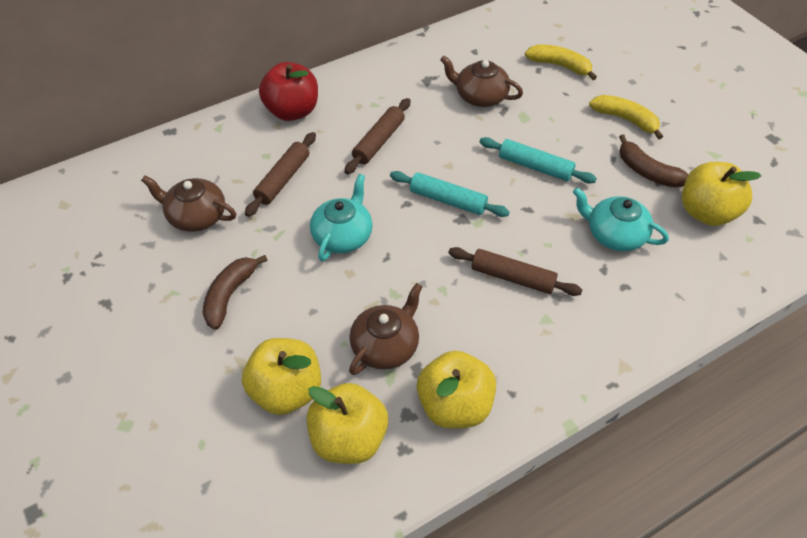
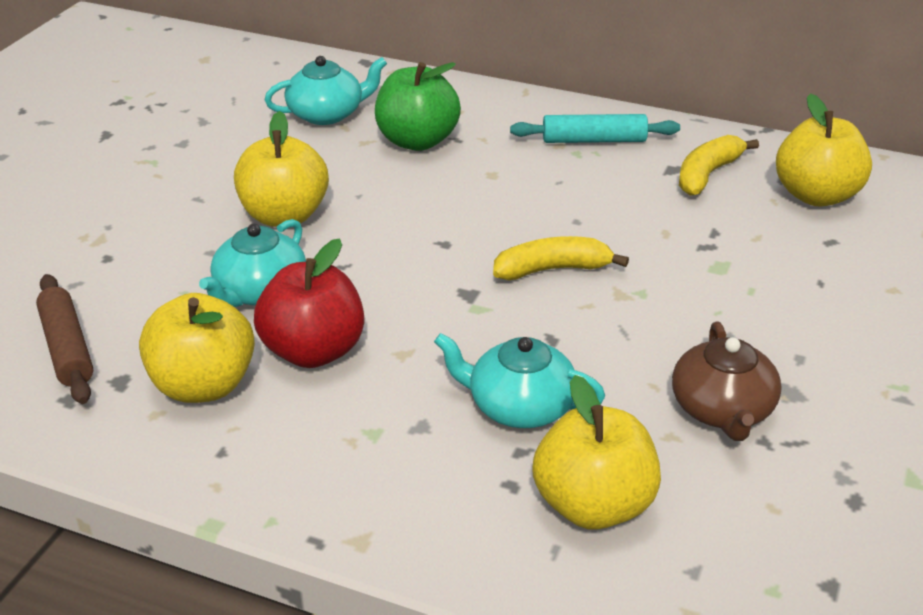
brown banana: [203,255,268,330] [619,134,689,188] = 2 -> none = 0
brown rolling pin: [245,132,316,217] [345,98,411,174] [449,247,582,296] = 3 -> [36,274,93,404] = 1
brown teapot: [141,175,236,232] [349,283,423,375] [440,56,523,107] = 3 -> [672,322,781,441] = 1
green apple: none = 0 -> [375,62,461,151] = 1
turquoise rolling pin: [390,171,510,217] [480,137,597,184] = 2 -> [510,114,680,143] = 1
turquoise teapot: [310,174,373,261] [573,187,669,251] = 2 -> [199,219,306,307] [265,56,387,125] [434,333,605,428] = 3

